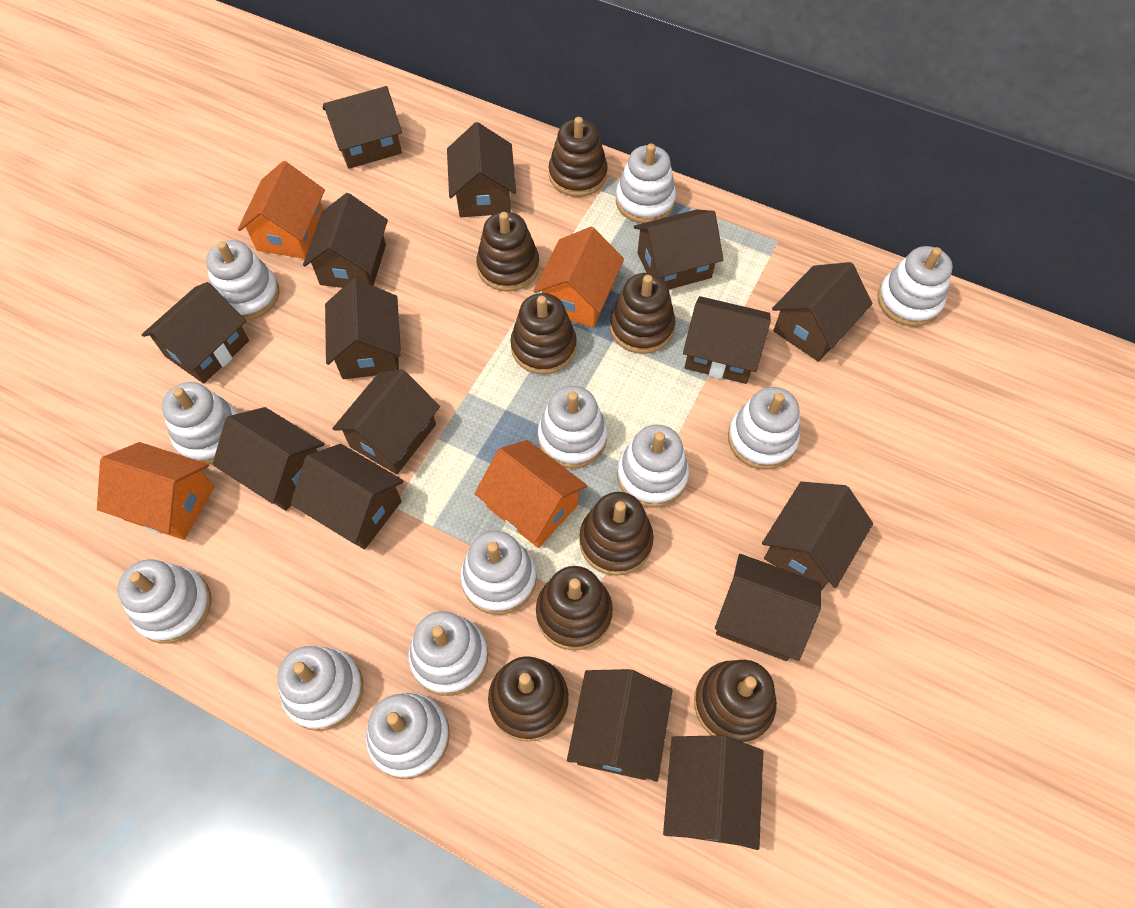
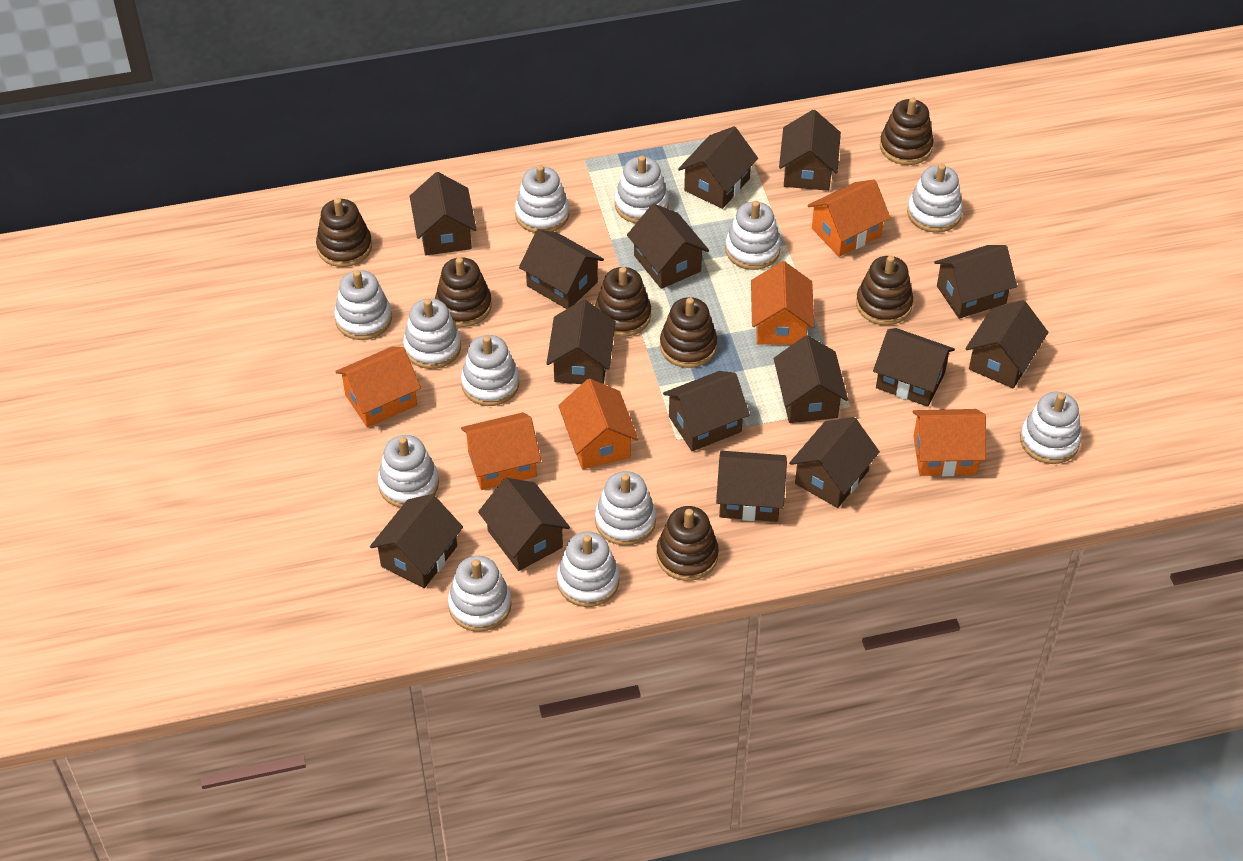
brown stacking toy: [476,212,540,292] [488,656,569,742] [510,293,577,375] [536,566,613,650] [549,117,608,197] [579,492,654,576] [610,273,675,354] [694,660,777,743] = 8 -> [316,198,372,267] [435,257,492,327] [595,267,651,337] [657,506,719,581] [660,297,717,368] [856,256,913,325] [880,97,934,165] = 7
orange house: [97,442,214,540] [238,161,325,259] [474,440,587,548] [534,227,624,328] = 4 -> [336,347,421,428] [461,412,541,490] [558,379,638,469] [751,261,814,345] [807,179,891,257] [912,409,986,476] = 6

